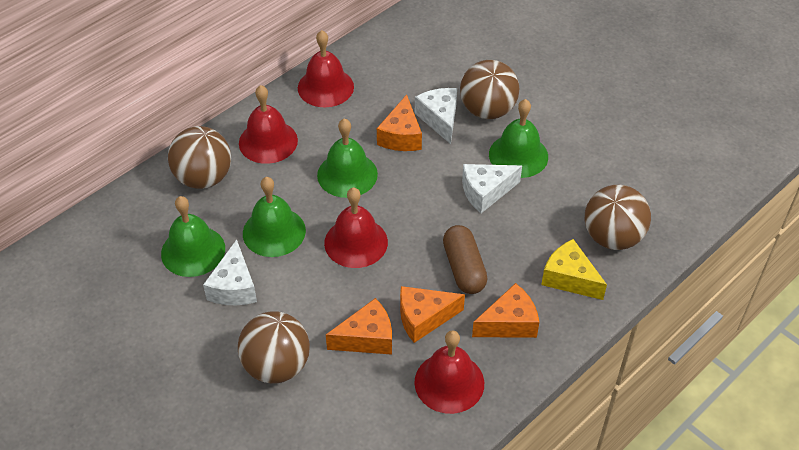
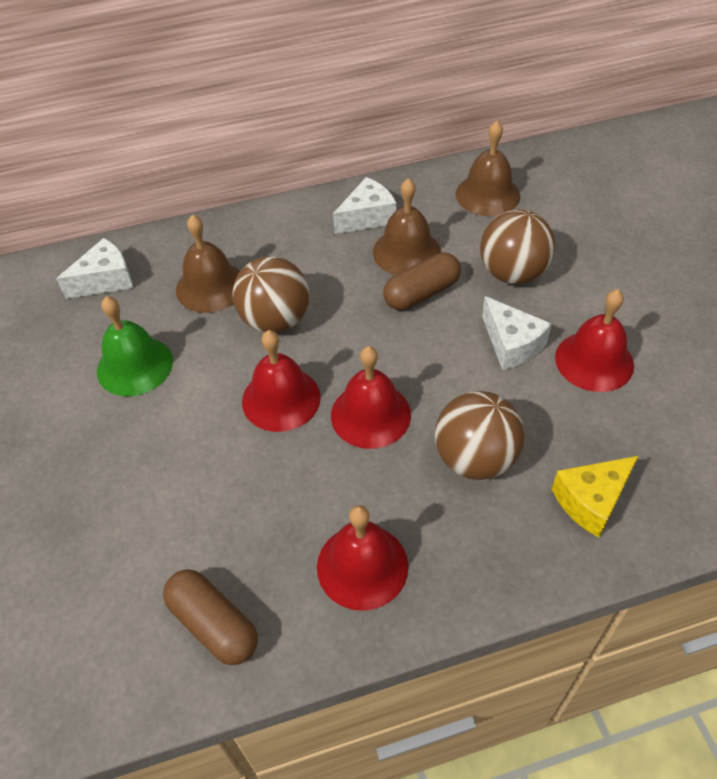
brown ball: [168,126,231,189] [238,311,310,384] [460,60,519,119] [585,185,651,250] = 4 -> [232,256,309,333] [435,391,525,480] [480,209,555,284] = 3
brown bell: none = 0 -> [176,215,240,313] [373,178,441,275] [456,121,520,216] = 3
brown capsule: [443,225,488,294] = 1 -> [163,569,258,665] [383,252,461,310] = 2
green bell: [161,196,225,277] [243,177,306,257] [317,118,378,198] [489,99,548,178] = 4 -> [97,296,173,396] = 1
orange cheese: [326,298,392,355] [377,95,422,151] [400,286,465,343] [472,283,539,338] = 4 -> none = 0

